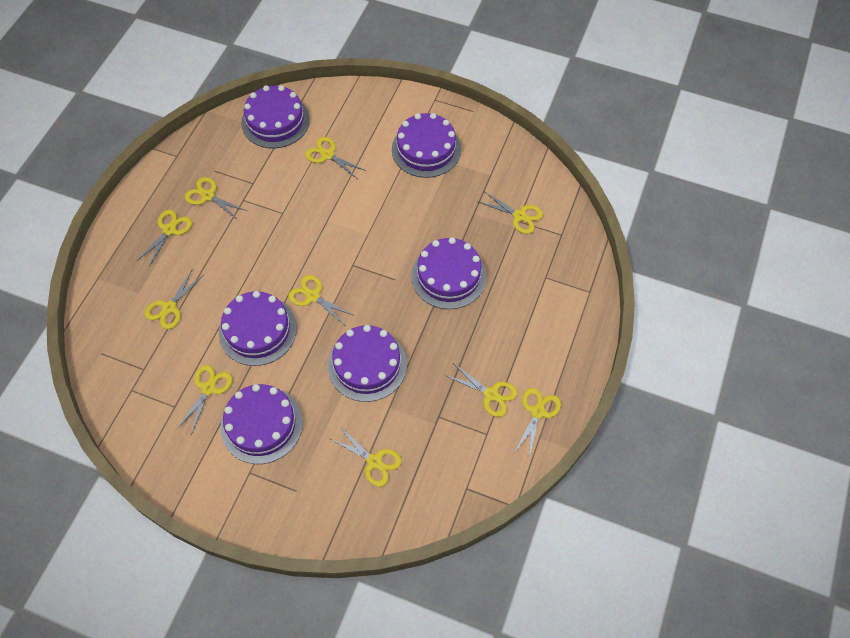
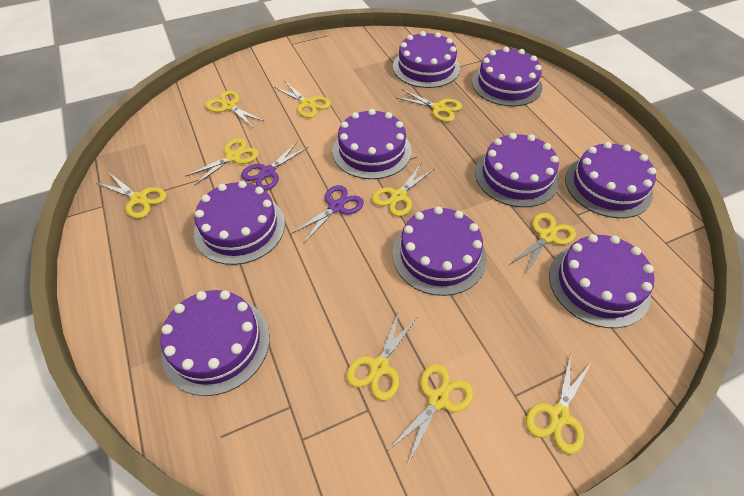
purple cake: [219,291,297,366] [220,384,303,464] [241,85,310,148] [328,325,407,402] [392,113,461,178] [411,237,487,309] = 6 -> [161,290,270,396] [194,181,285,265] [333,109,411,179] [392,206,487,296] [393,31,460,88] [472,47,542,106] [475,133,559,207] [549,234,655,328] [565,142,656,218] = 9
purple scissors: none = 0 -> [241,141,308,190] [291,185,364,243] = 2

